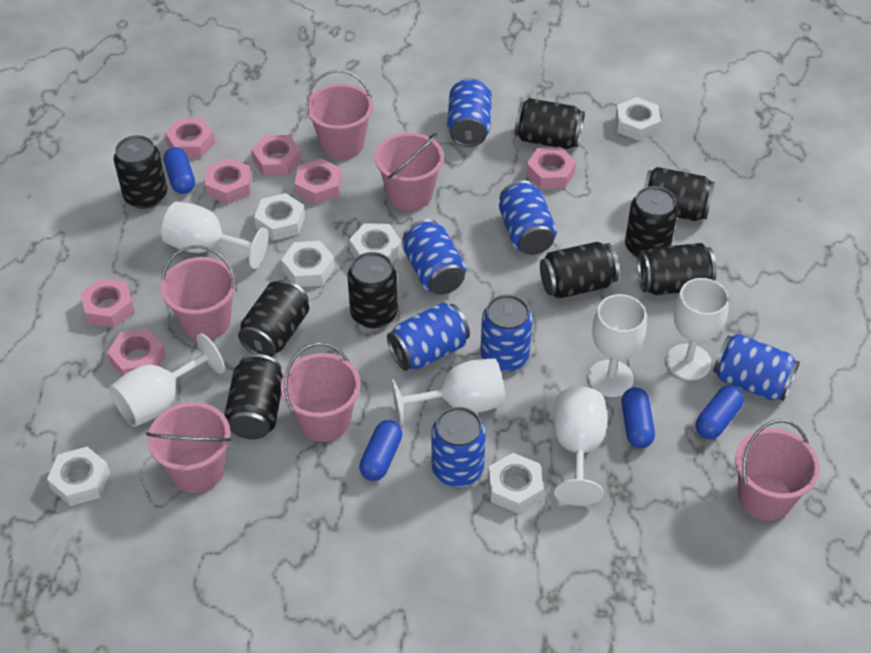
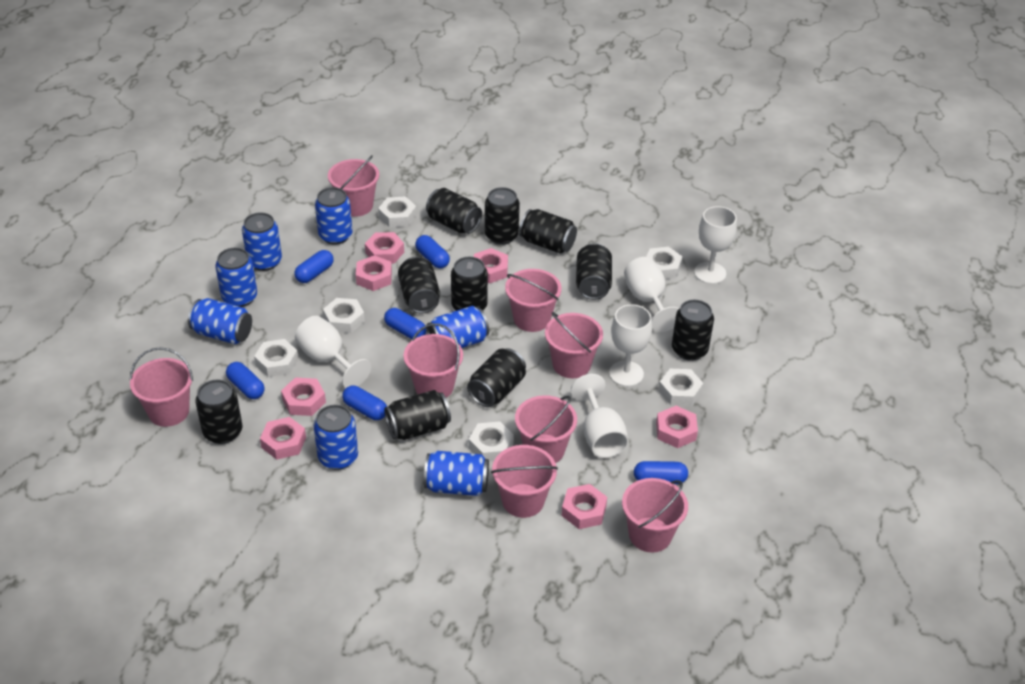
black can: [114,135,167,209] [224,354,283,439] [238,280,309,357] [347,252,398,329] [515,98,585,149] [540,242,619,299] [625,186,678,258] [637,243,717,295] [644,167,715,221] = 9 -> [195,380,242,444] [384,390,451,440] [398,257,440,314] [426,188,482,234] [451,257,488,311] [467,348,526,407] [485,187,520,245] [519,209,577,254] [576,243,612,300] [672,300,714,361] = 10
blue capsule: [163,147,195,194] [359,420,402,481] [621,387,655,448] [696,385,744,439] = 4 -> [226,362,265,399] [294,250,333,283] [342,386,387,420] [384,308,426,339] [415,235,450,268] [634,461,688,484] = 6
pink bucket: [146,402,231,493] [161,245,237,340] [281,343,361,442] [306,70,373,159] [375,133,444,211] [735,419,820,521] = 6 -> [130,347,193,427] [328,155,379,217] [403,323,463,398] [491,445,558,518] [505,269,562,332] [515,395,577,463] [545,312,603,378] [622,478,688,553] = 8
white goblet: [109,333,225,427] [161,202,269,269] [391,358,505,425] [553,387,607,506] [588,294,647,397] [666,278,729,380] = 6 -> [295,316,371,388] [571,374,629,458] [609,304,652,387] [624,257,679,332] [694,206,737,284] = 5

